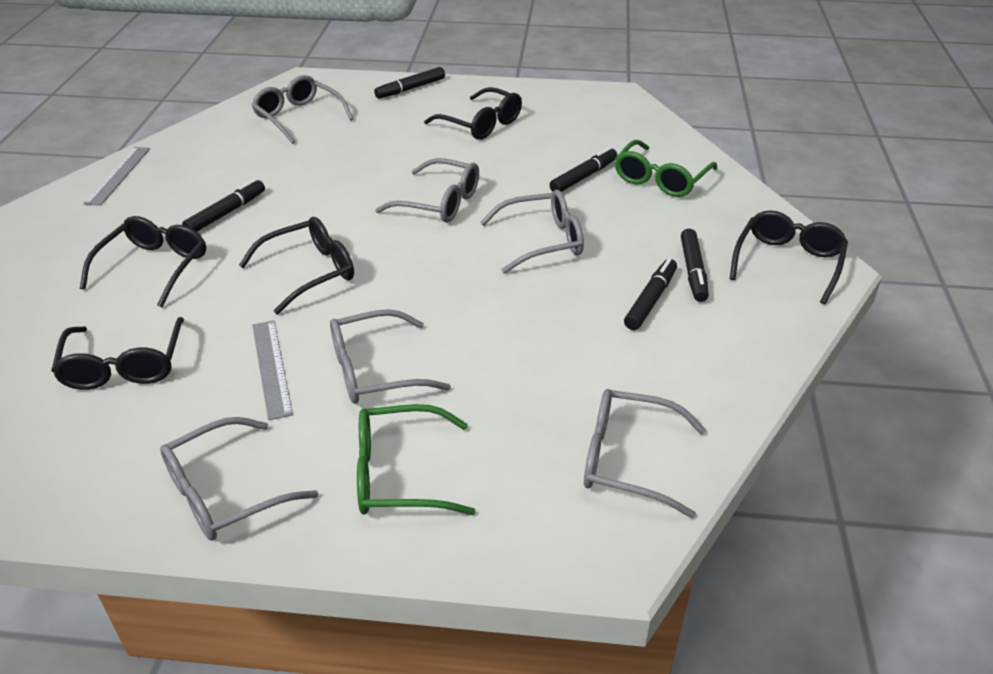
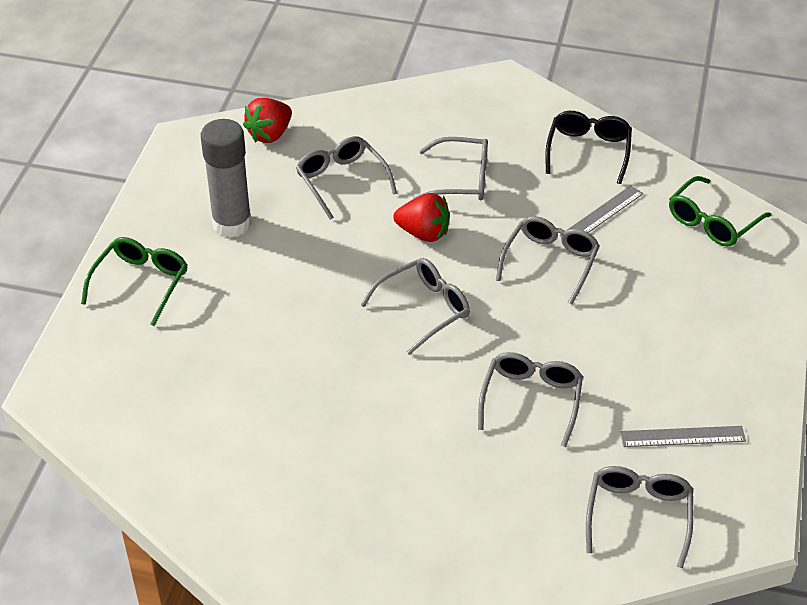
black glasses: [51,317,184,390] [80,216,206,307] [239,217,354,314] [424,87,522,140] [730,210,848,304] = 5 -> [545,111,632,184] = 1
black marker: [182,179,265,232] [374,67,445,98] [550,147,617,192] [624,258,677,330] [681,229,709,302] = 5 -> none = 0
grey glue stick: none = 0 -> [201,119,252,238] = 1
red strawberry: none = 0 -> [243,98,292,143] [394,193,450,242] = 2

